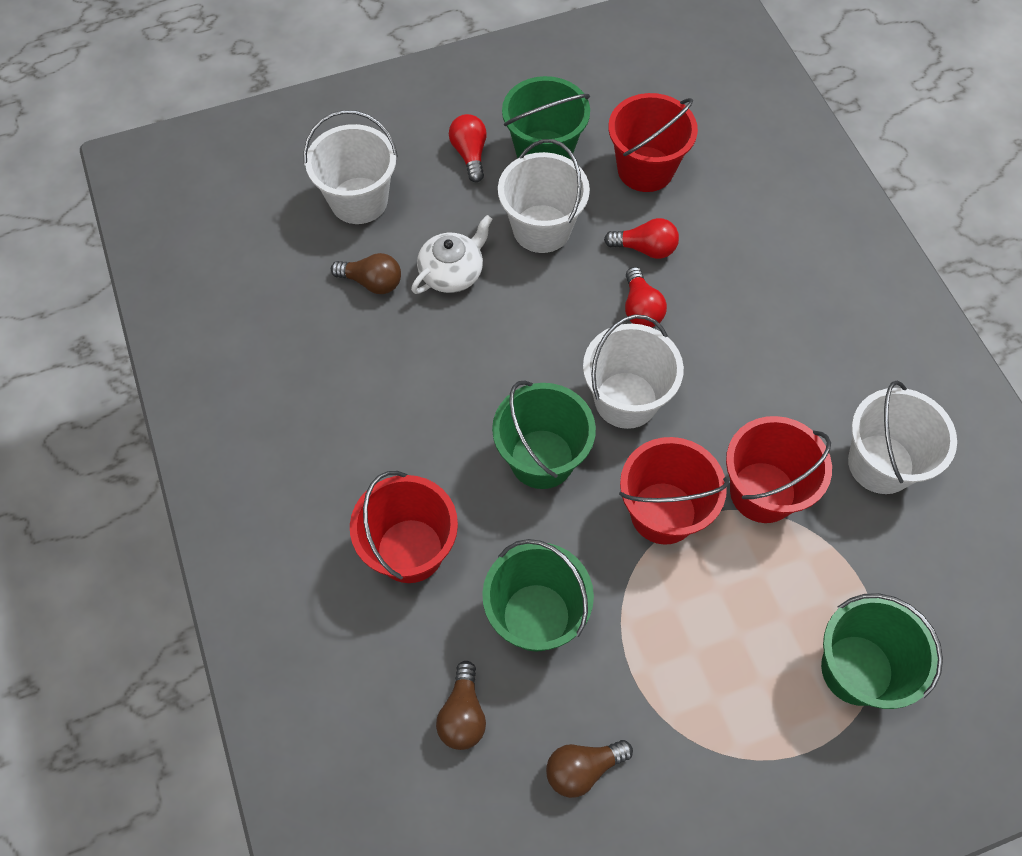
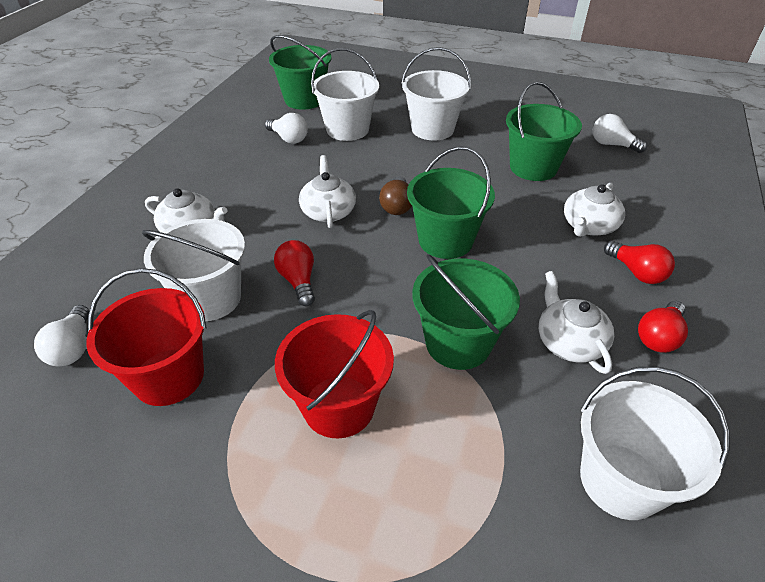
brown light bulb: [331,253,401,294] [436,661,486,750] [546,740,633,798] = 3 -> [379,176,412,215] = 1
red bucket: [350,471,458,583] [608,93,698,192] [619,437,729,545] [726,416,832,523] = 4 -> [86,268,207,406] [275,310,394,438] = 2
white light bulb: none = 0 -> [34,305,89,366] [265,113,308,144] [592,114,647,153] = 3
white teapot: [411,215,492,294] = 1 -> [145,188,227,232] [299,155,356,228] [539,271,614,374] [564,183,625,237] = 4

